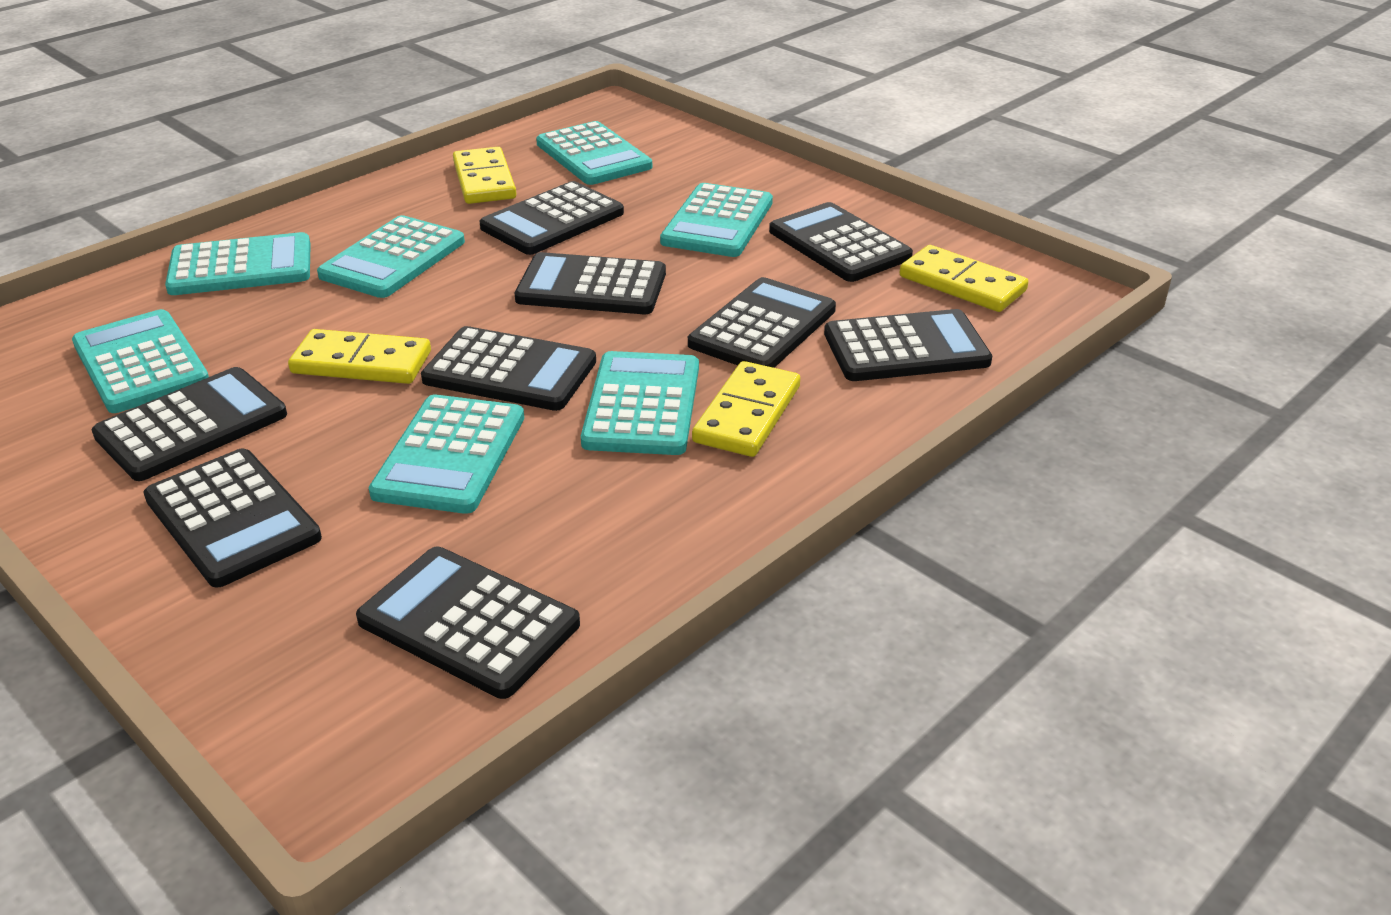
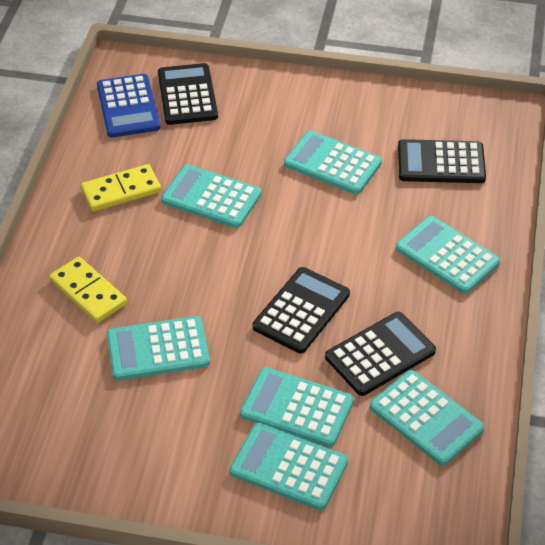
black calculator: [92,367,287,481] [143,449,322,588] [356,547,580,699] [421,326,596,411] [480,181,624,255] [515,252,666,314] [688,277,836,368] [769,202,913,282] [824,309,992,381] = 9 -> [158,63,218,125] [253,267,350,353] [325,312,436,396] [398,139,486,183] = 4
blue calculator: none = 0 -> [97,74,161,138] = 1
yellow domino: [288,329,431,384] [453,147,516,204] [692,361,800,457] [900,245,1028,312] = 4 -> [49,257,127,323] [81,164,161,212] = 2

